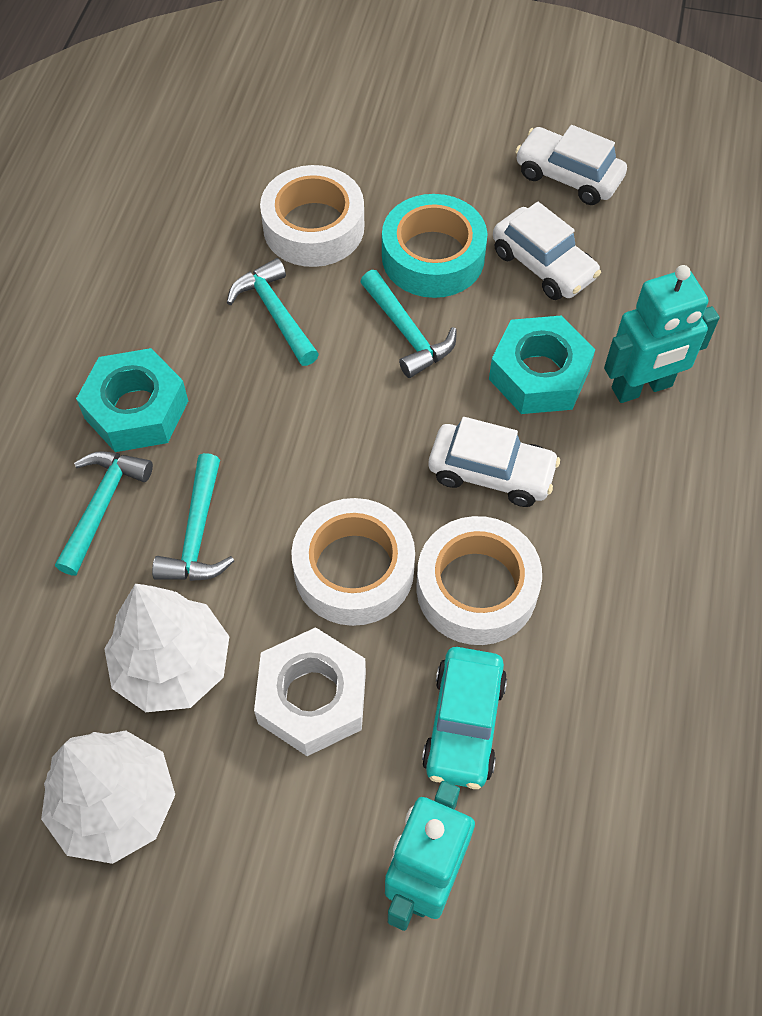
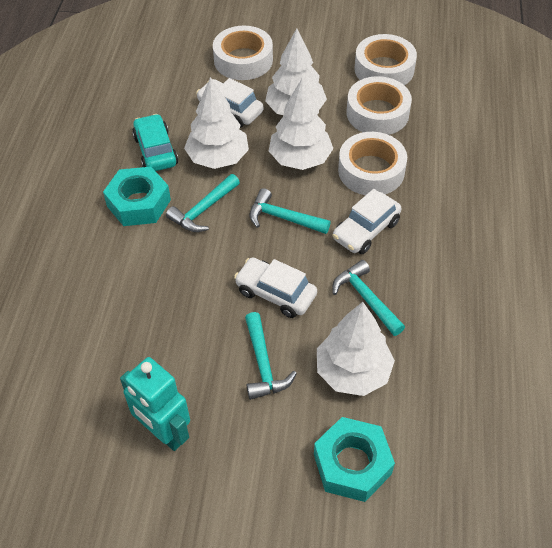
turquoise robot: [385,781,475,931] [604,265,720,403] = 2 -> [120,357,190,451] = 1
turquoise tape: [382,194,487,298] = 1 -> none = 0
white nut: [254,627,366,756] = 1 -> none = 0
white tape: [260,165,364,267] [291,498,415,626] [416,516,542,645] = 3 -> [213,26,273,80] [338,132,407,195] [347,76,412,135] [354,34,417,85] = 4
white tree: [41,731,175,864] [104,584,229,712] = 2 -> [184,77,249,169] [265,28,327,115] [269,79,333,170] [317,302,395,396] = 4

